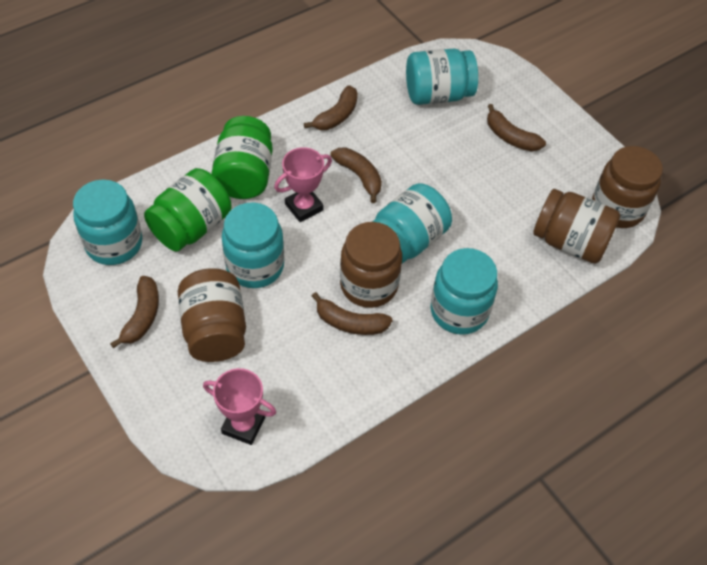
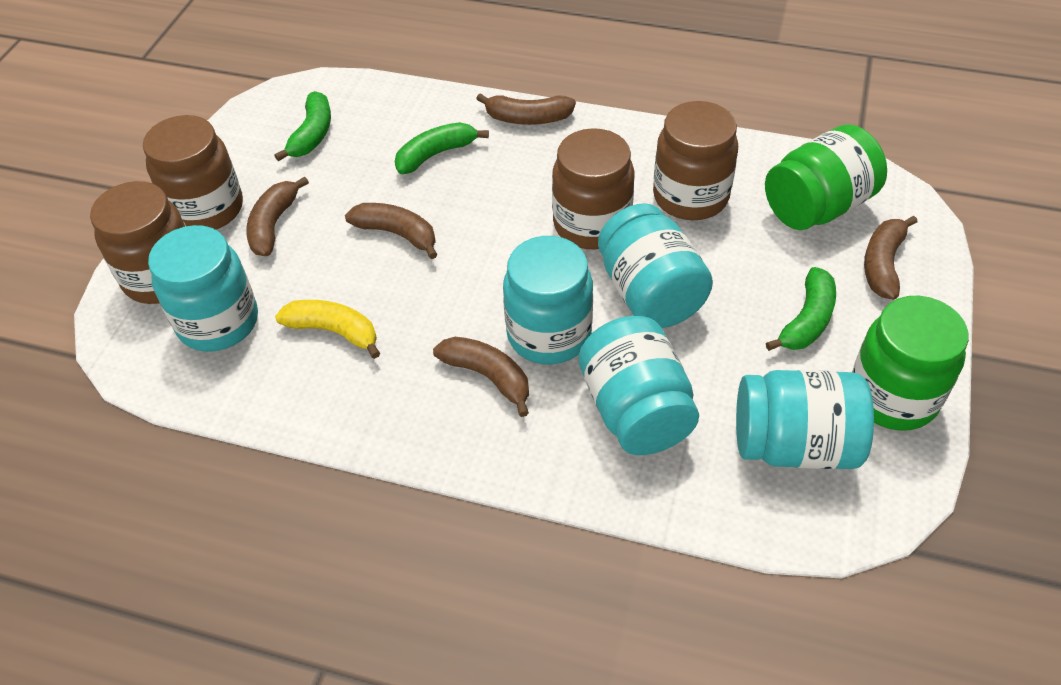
green banana: none = 0 -> [274,91,331,161] [395,122,489,174] [766,267,836,351] = 3
pink trophy: [203,368,276,445] [274,147,332,222] = 2 -> none = 0
yellow banana: none = 0 -> [275,300,380,359] = 1

